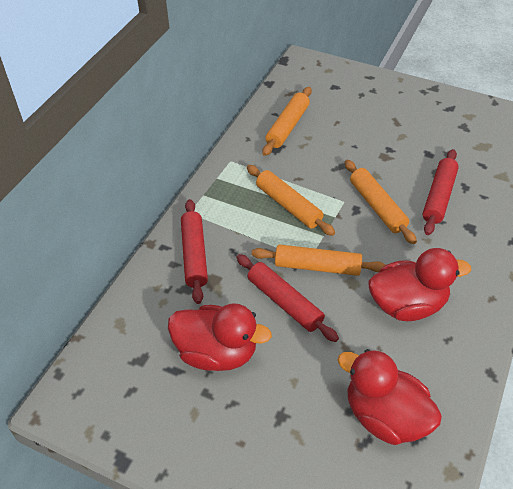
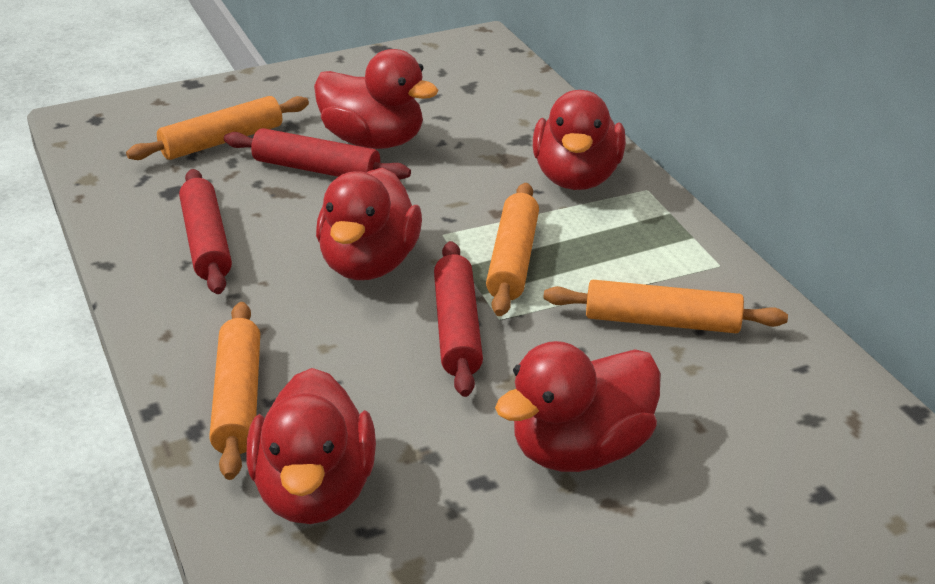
red duck: [168,303,272,371] [338,349,442,445] [369,248,471,321] = 3 -> [246,368,376,524] [314,49,438,149] [316,167,422,280] [495,341,660,472] [533,90,626,190] = 5

